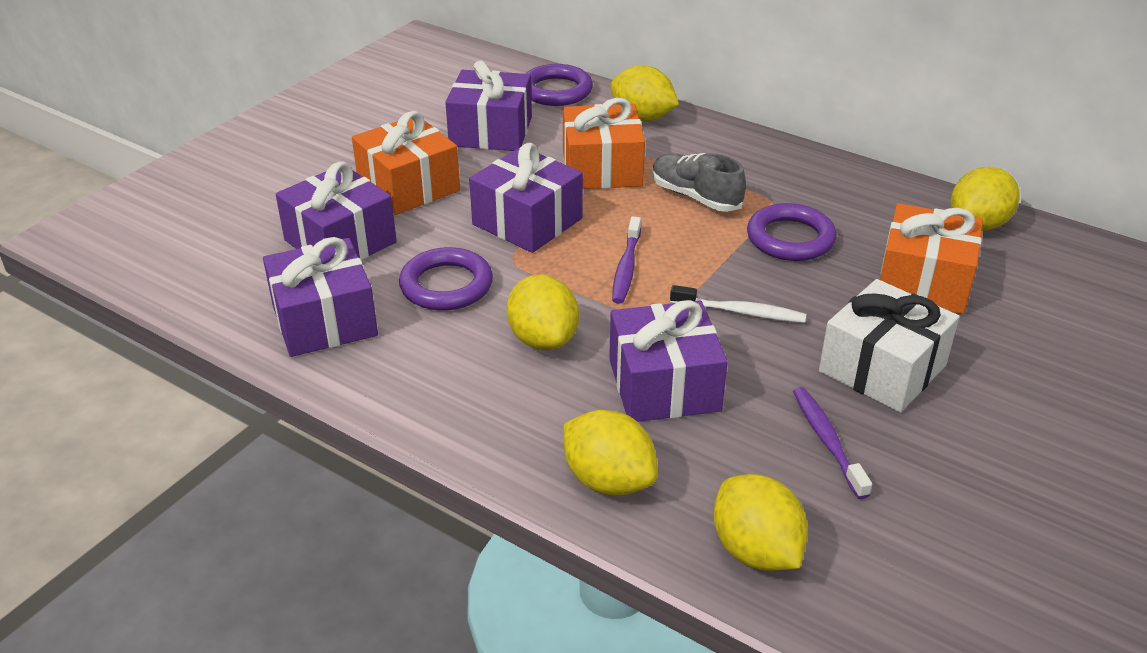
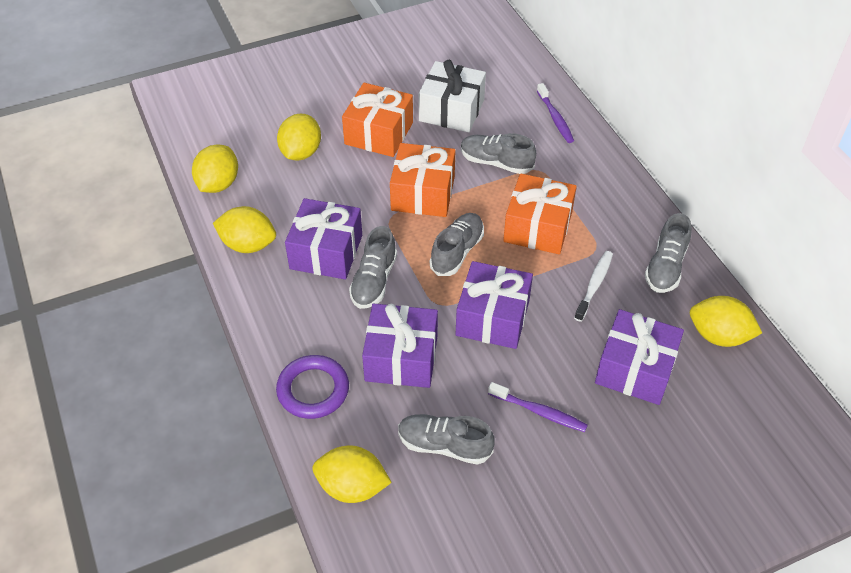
grey shoe: [652,153,746,212] = 1 -> [349,226,397,309] [398,414,495,465] [430,213,484,276] [461,133,536,174] [645,213,692,293] = 5
purple gift: [263,237,378,357] [276,161,397,260] [445,60,532,151] [469,143,583,253] [609,300,728,422] = 5 -> [285,198,362,280] [362,304,438,388] [456,261,533,349] [595,309,684,405] = 4
purple ring: [399,247,493,311] [526,64,593,106] [747,203,837,261] = 3 -> [276,355,349,419] = 1

